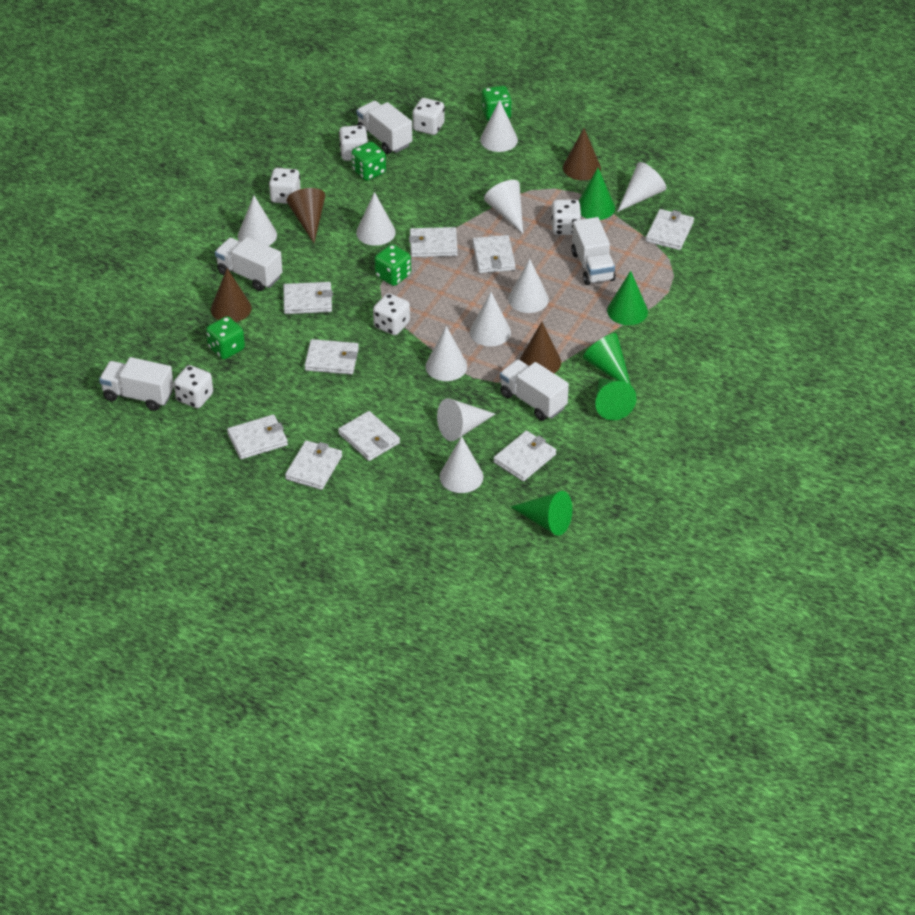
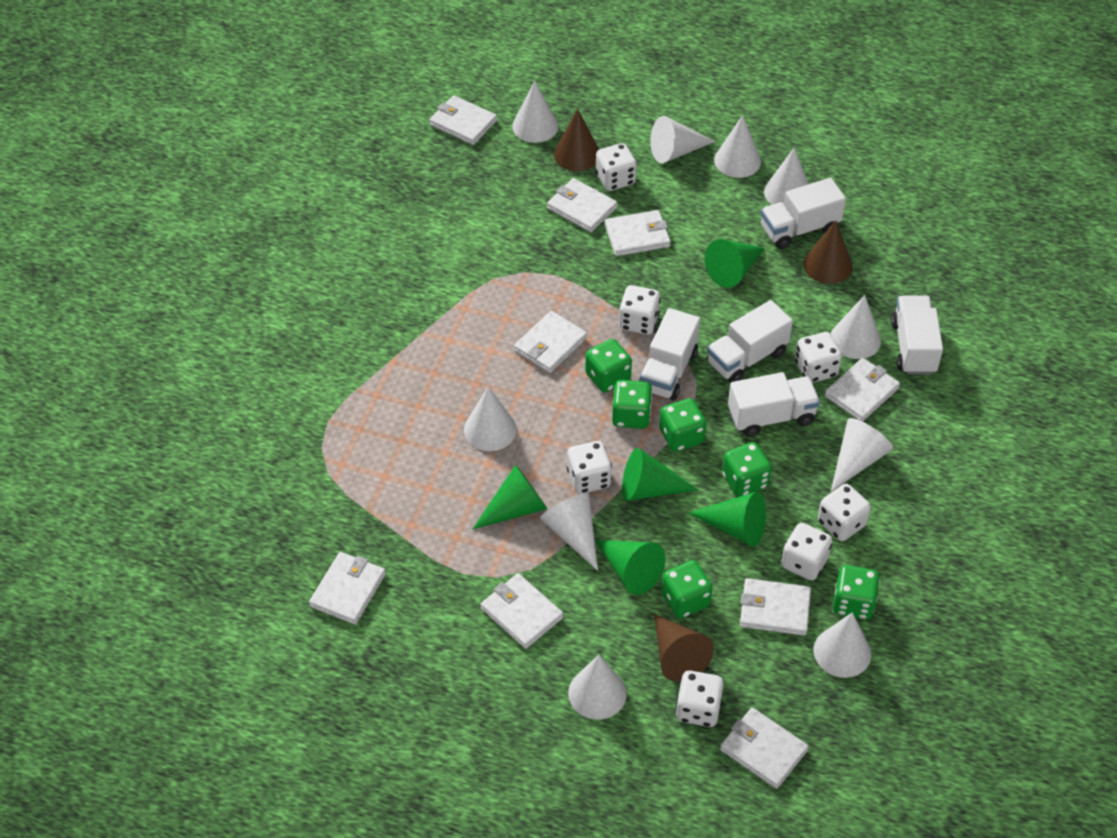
brown cone: [211,268,252,322] [287,188,325,243] [520,322,561,373] [563,128,601,180] = 4 -> [554,109,599,171] [654,614,714,682] [804,221,853,284] = 3
green dice: [206,316,245,359] [351,141,386,181] [375,244,411,286] [482,86,512,121] = 4 -> [585,339,632,392] [612,380,652,429] [659,398,706,452] [661,560,712,618] [722,442,771,497] [833,565,880,620] = 6
white dice: [174,365,213,408] [269,168,301,204] [339,125,368,161] [373,293,410,335] [412,98,445,135] [551,199,581,235] = 6 -> [567,441,612,494] [596,143,637,191] [619,285,661,335] [676,671,724,727] [781,523,832,580] [795,332,842,383] [818,484,871,541] = 7

